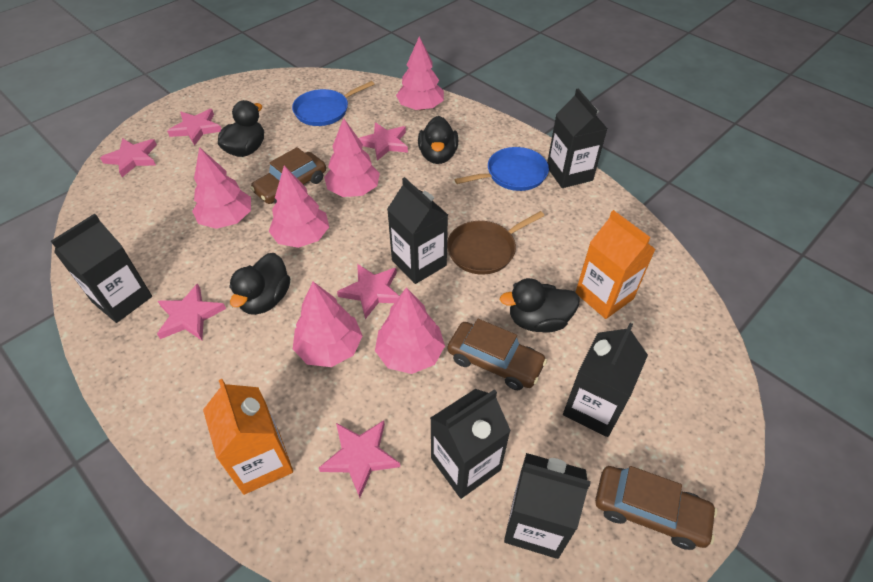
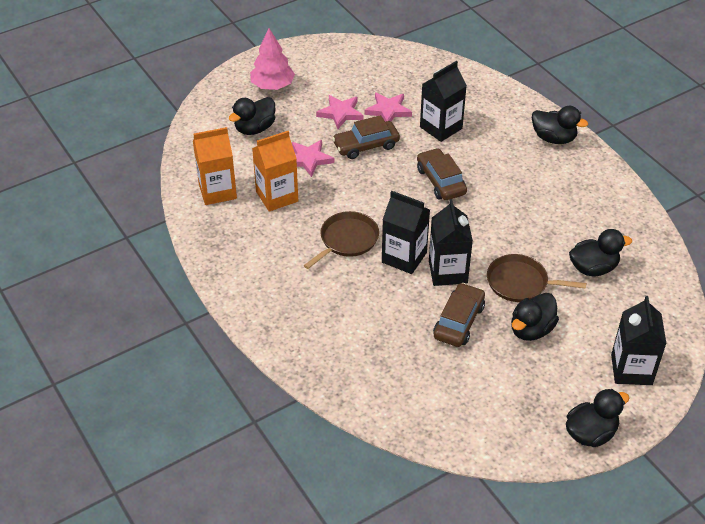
black carton: [51,214,152,323] [387,177,448,284] [430,389,511,499] [504,453,591,559] [547,89,607,188] [563,323,648,437] = 6 -> [382,191,430,274] [420,61,467,142] [429,199,473,286] [611,296,667,385] = 4
black duck: [218,100,264,157] [229,253,290,315] [418,116,459,164] [500,278,580,333] = 4 -> [229,97,276,135] [511,293,559,341] [532,106,588,144] [566,389,629,447] [569,229,632,276] = 5
blue pan: [292,81,374,126] [455,147,549,191] = 2 -> none = 0
brown pan: [447,211,544,275] = 1 -> [304,211,379,269] [487,254,586,302] = 2
pink star: [100,138,157,177] [157,283,226,340] [167,109,222,146] [319,420,400,498] [337,264,399,319] [359,122,408,161] = 6 -> [292,140,335,177] [316,95,364,129] [365,92,412,122] = 3
pink tree: [192,147,251,229] [269,166,329,248] [293,282,362,367] [324,118,380,197] [375,287,445,374] [396,36,444,110] = 6 -> [250,28,295,90] = 1

